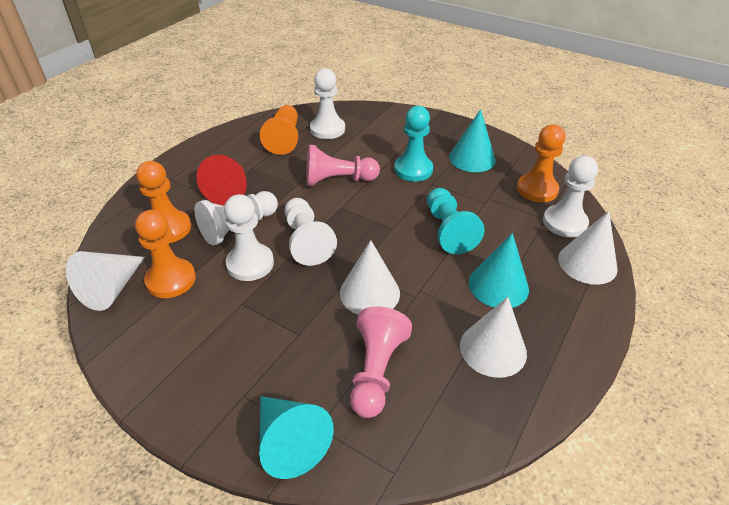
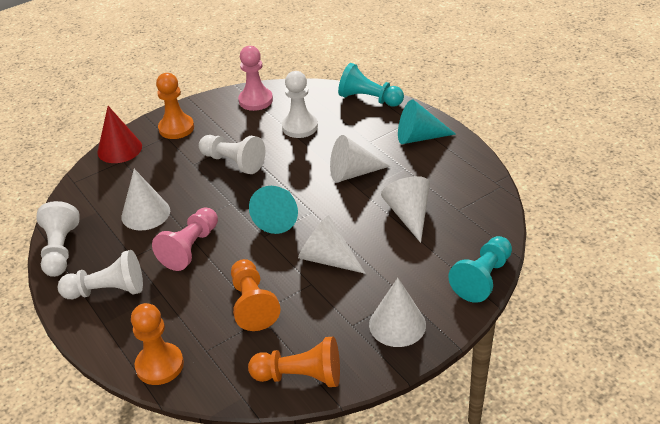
turquoise cone: [259,396,334,479] [449,109,496,172] [469,233,529,308] = 3 -> [249,186,298,234] [398,99,456,144] = 2
white cone: [66,251,145,311] [340,240,400,315] [460,297,527,378] [558,211,618,285] = 4 -> [121,169,170,230] [298,215,366,274] [330,135,390,182] [369,278,426,347] [381,176,430,243] = 5
white pawn: [194,191,278,246] [224,194,274,281] [285,198,337,266] [310,68,345,139] [543,156,598,237] = 5 -> [36,201,80,277] [58,250,143,299] [199,135,265,174] [282,71,318,138] = 4

